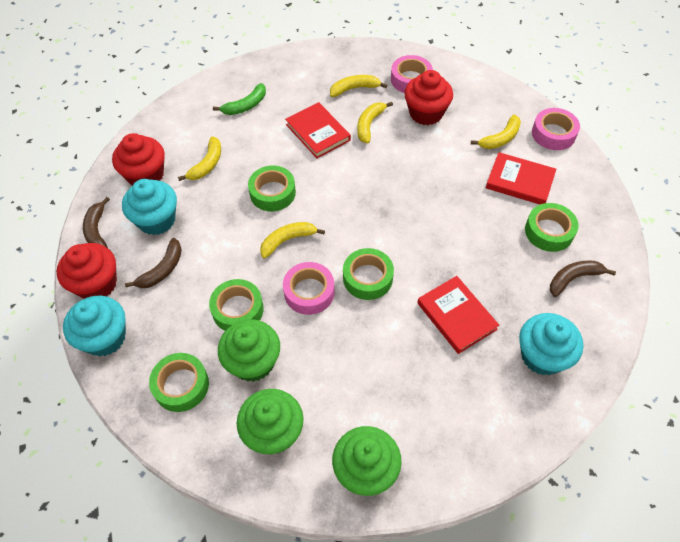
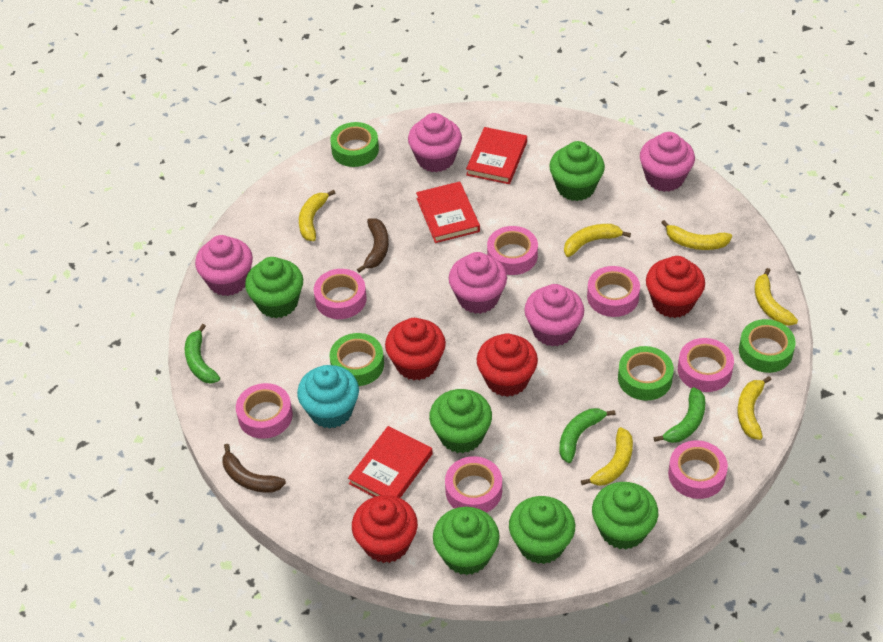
brown banana: [83,197,110,248] [125,238,182,288] [550,260,616,297] = 3 -> [222,444,286,493] [357,218,389,273] = 2
green banana: [213,83,266,115] = 1 -> [185,324,220,384] [559,408,615,463] [654,387,705,443] = 3
green cupcake: [218,319,280,382] [237,389,304,455] [332,426,402,496] = 3 -> [245,257,303,318] [429,389,492,453] [433,507,500,575] [509,496,575,564] [549,141,605,201] [592,482,658,550] = 6
green tape: [149,353,209,412] [209,279,264,331] [248,166,296,211] [343,248,394,300] [525,203,578,252] = 5 -> [329,333,384,386] [330,122,379,167] [618,346,674,401] [739,319,796,373] = 4
pink cupcake: none = 0 -> [195,235,253,296] [408,113,462,172] [449,252,507,314] [524,284,584,346] [640,132,695,192] = 5
pink tape: [283,262,335,315] [391,55,433,93] [532,108,580,150] = 3 -> [236,383,293,439] [314,269,367,319] [445,456,502,513] [487,226,538,275] [587,266,640,317] [668,440,728,499] [678,338,734,392] = 7
red cupcake: [57,243,117,299] [112,133,165,185] [404,70,453,125] = 3 -> [352,495,418,563] [385,318,446,380] [477,333,538,397] [646,256,705,318] = 4
turquoise cupcake: [63,296,126,356] [122,179,177,235] [519,313,583,376] = 3 -> [297,365,359,429] = 1
yellow banana: [178,136,221,181] [260,222,325,259] [330,75,388,97] [357,102,393,143] [471,114,521,149] = 5 -> [299,190,335,241] [564,224,631,257] [581,427,633,486] [661,220,732,250] [737,376,771,440] [755,268,798,326] = 6

